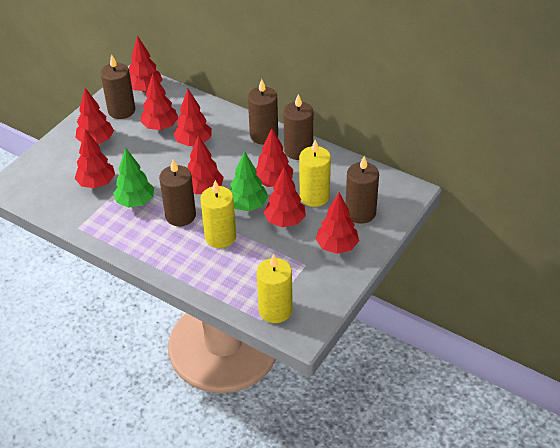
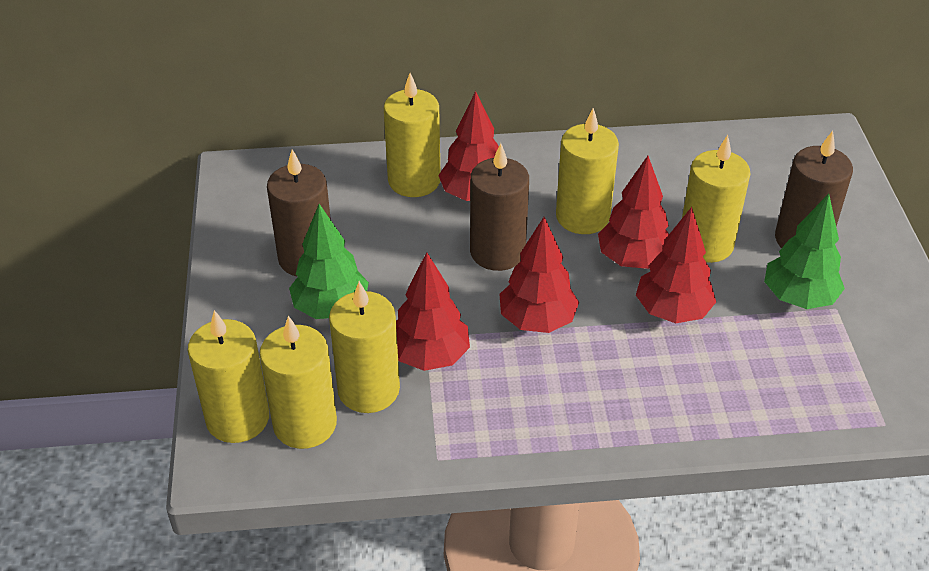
brown candle: [100,54,135,119] [159,159,196,226] [248,79,278,145] [283,94,313,160] [346,156,379,224] = 5 -> [267,149,331,277] [470,143,529,271] [775,131,853,248] = 3
red tree: [75,130,115,188] [76,88,114,144] [129,35,163,92] [140,73,178,130] [173,89,212,146] [187,135,224,194] [256,129,293,187] [264,167,306,227] [316,193,359,254] = 9 -> [396,252,470,371] [438,91,499,201] [500,217,579,333] [598,156,669,269] [636,207,716,323] = 5
yellow candle: [200,180,236,248] [257,254,293,323] [299,140,331,207] = 3 -> [188,310,269,443] [260,316,337,449] [329,281,400,413] [384,73,440,197] [556,108,619,234] [682,135,751,263] = 6

